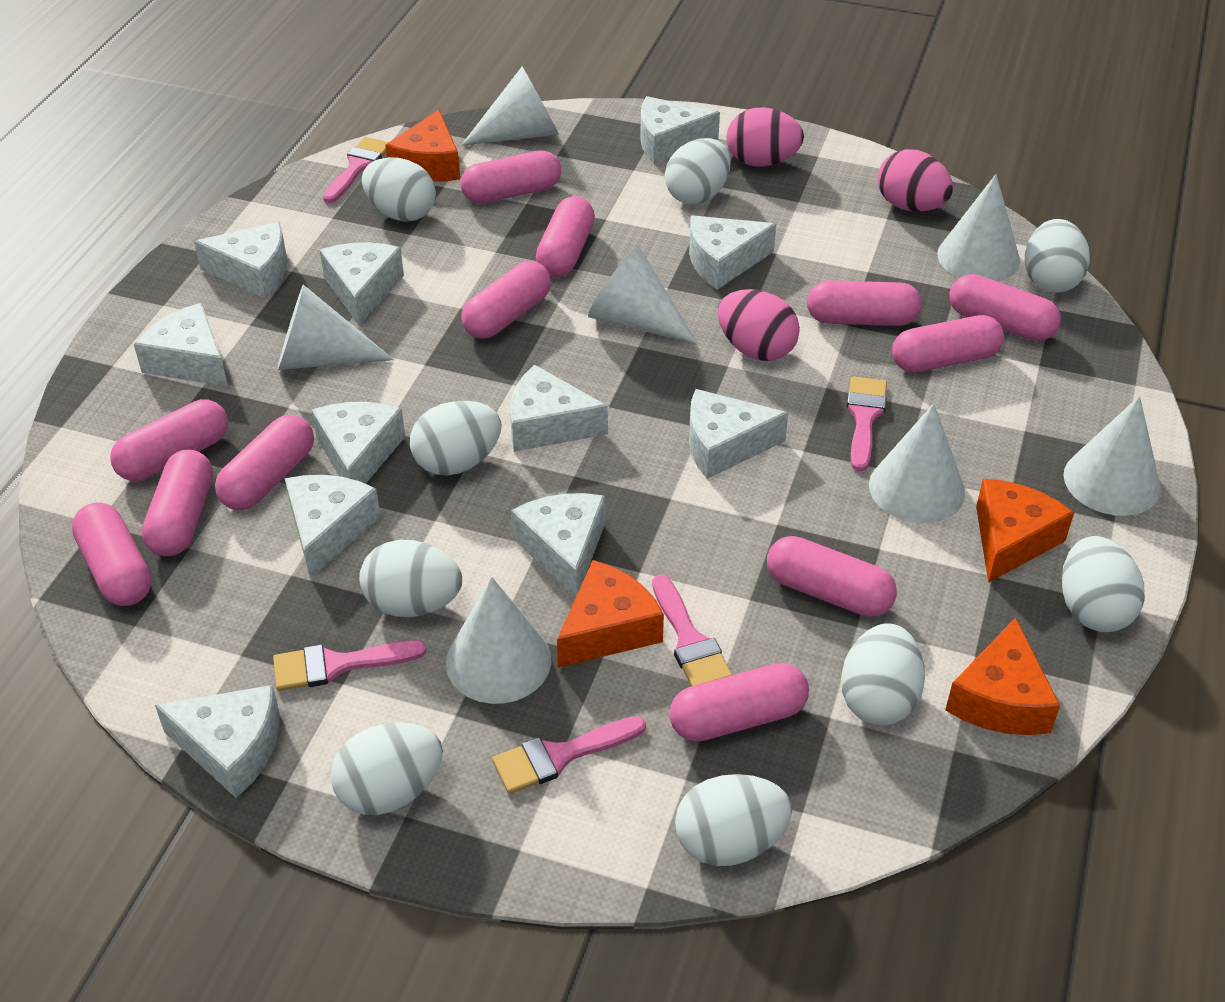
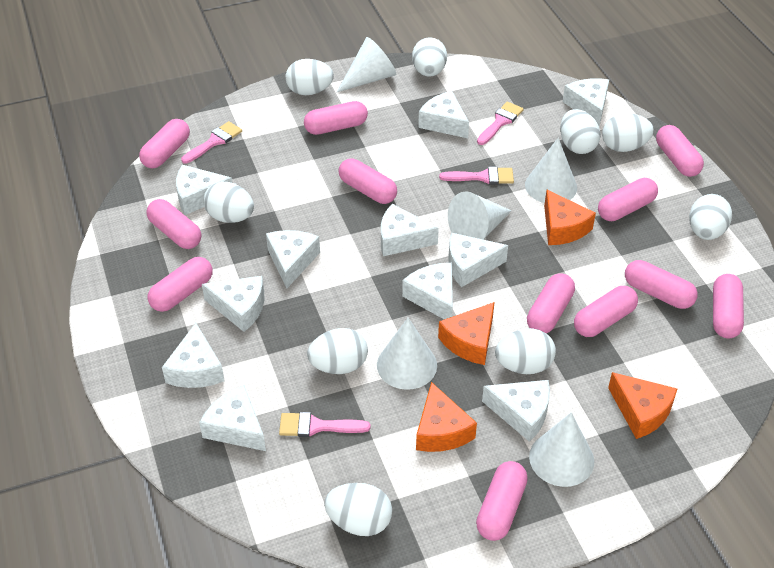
pink brush: [273,640,426,691] [323,137,389,203] [492,716,646,794] [652,574,732,686] [847,377,887,472] = 5 -> [181,121,242,164] [279,412,370,437] [439,167,514,184] [477,102,524,145] = 4
pink egg: [718,289,800,361] [726,108,804,166] [877,149,953,212] = 3 -> none = 0
white cone: [277,285,394,370] [446,577,551,704] [461,67,559,146] [588,247,698,345] [869,403,965,523] [937,174,1020,282] [1063,396,1161,516] = 7 -> [337,37,396,92] [377,318,437,390] [448,191,512,240] [525,138,577,203] [529,412,594,487] = 5

